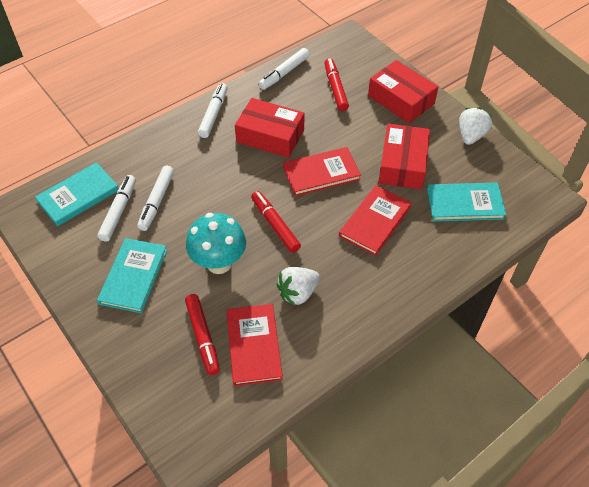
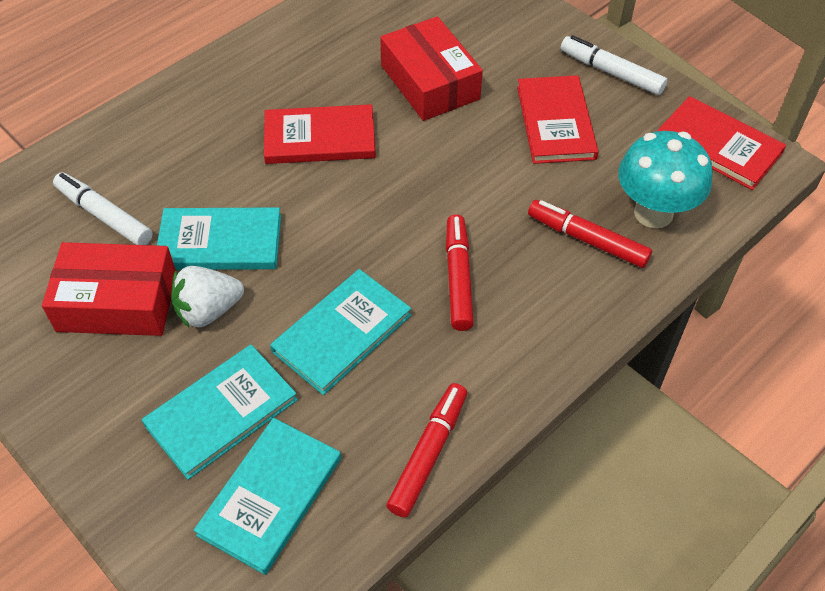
red box: [235,98,305,158] [368,60,439,123] [378,124,430,189] = 3 -> [42,242,176,336] [380,16,483,121] = 2
turquoise book: [35,162,119,226] [97,238,167,313] [427,183,506,222] = 3 -> [142,345,298,480] [157,207,281,270] [194,418,341,575] [270,269,411,395] = 4
white marker: [97,175,136,242] [137,166,174,231] [198,83,228,138] [259,48,310,90] = 4 -> [53,172,153,245] [561,35,667,95] = 2
white strawberry: [276,267,320,306] [459,107,492,145] = 2 -> [171,266,244,328] = 1

